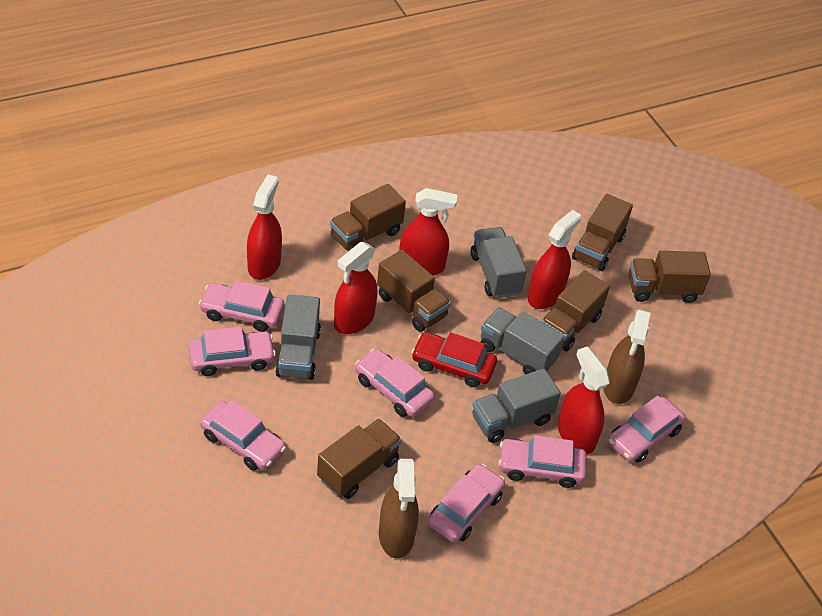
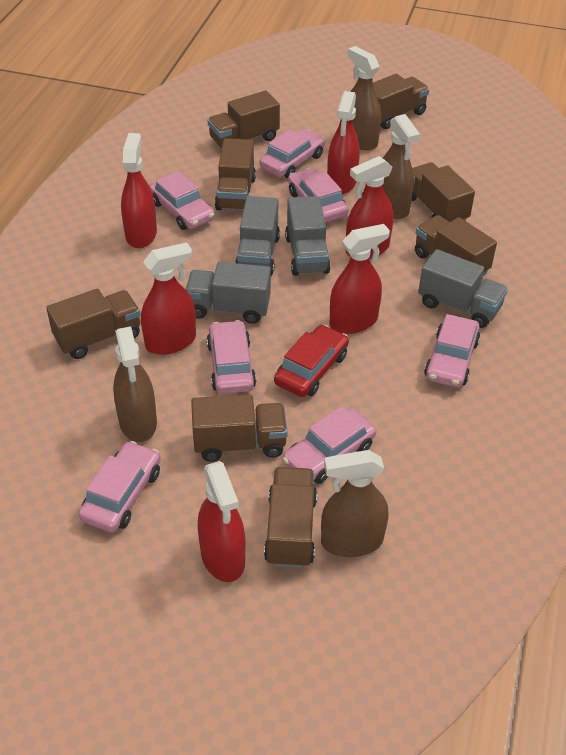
brown spray bottle: [379,459,419,558] [603,310,651,404] = 2 -> [113,326,157,442] [321,450,388,557] [347,46,381,150] [382,114,420,219] = 4
brown truck: [317,419,402,499] [330,184,406,251] [377,250,451,332] [541,270,610,352] [572,194,633,271] [629,251,711,303] = 6 -> [46,289,141,359] [191,394,288,462] [208,91,280,148] [215,138,256,210] [264,467,317,568] [373,74,429,129] [412,162,475,222] [415,215,497,276] = 8
red spray bottle: [247,174,282,280] [334,242,377,334] [399,188,457,276] [528,210,581,309] [558,346,610,454] = 5 -> [121,133,157,248] [141,242,196,355] [198,461,245,582] [327,91,360,194] [330,224,390,334] [346,156,394,259] = 6

